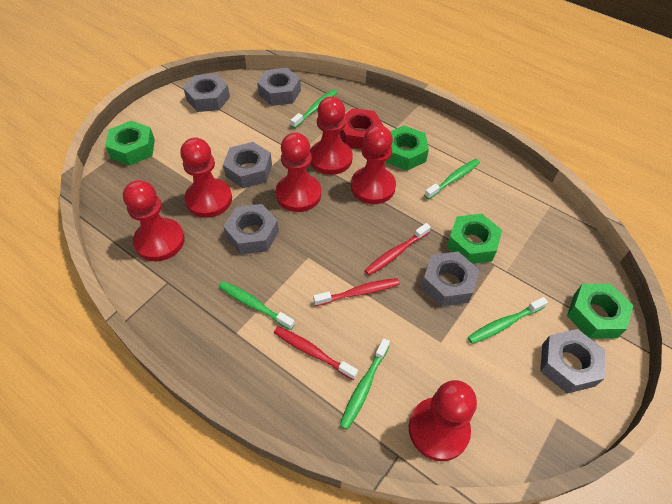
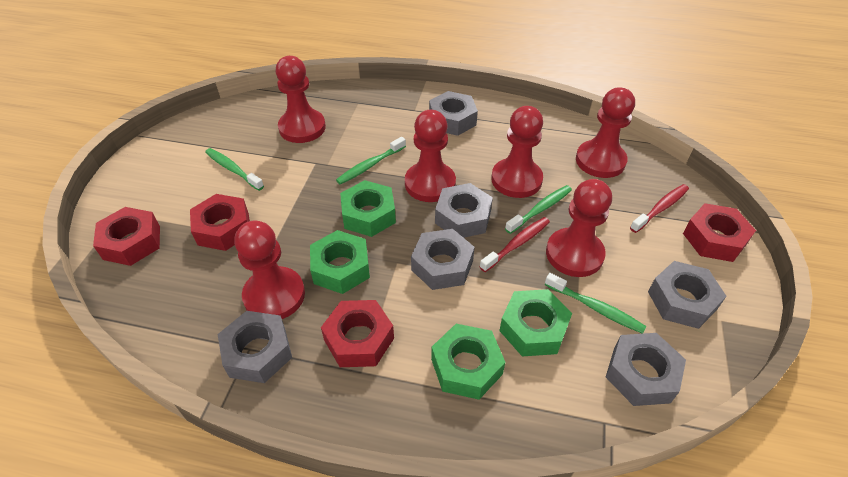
green toothbrush: [219,281,295,330] [290,89,338,128] [340,338,390,430] [424,159,480,200] [468,297,548,344] = 5 -> [205,148,264,191] [336,137,406,184] [505,185,572,234] [545,273,646,334] = 4
red nut: [339,108,384,149] = 1 -> [93,207,160,266] [190,194,250,251] [321,300,394,367] [683,203,756,262] = 4
red toothbrush: [274,326,358,380] [313,278,400,306] [364,223,431,276] = 3 -> [480,217,550,272] [630,184,689,233] = 2

